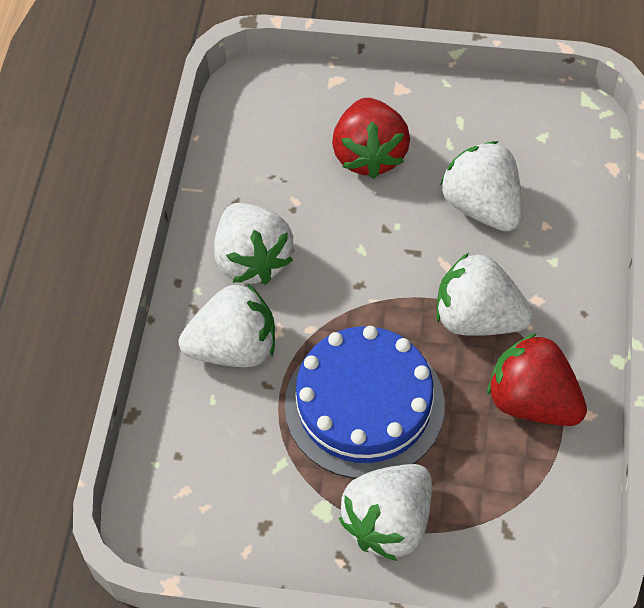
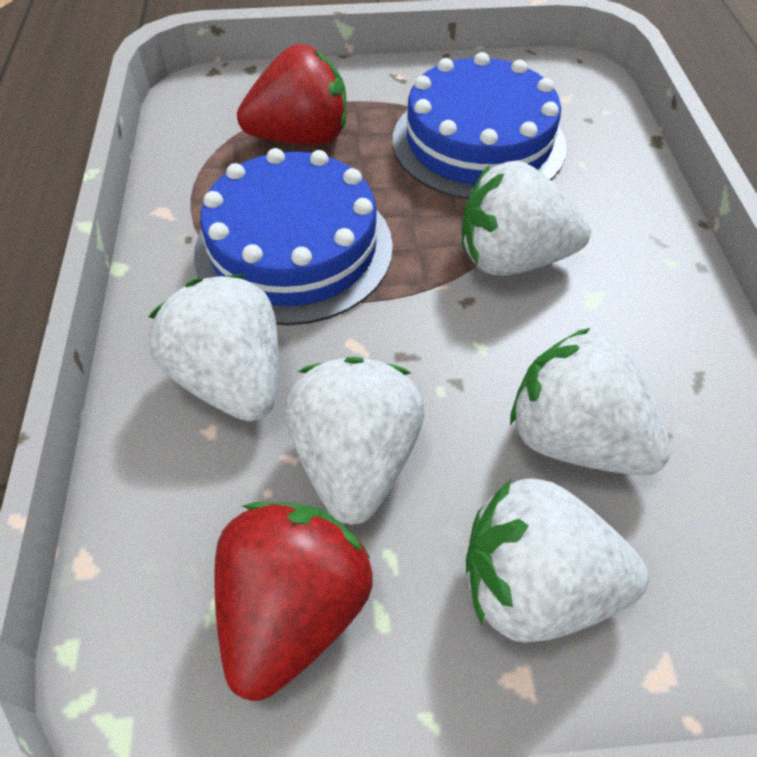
blue cake: [285,326,445,479] = 1 -> [194,148,393,325] [393,52,567,199] = 2

